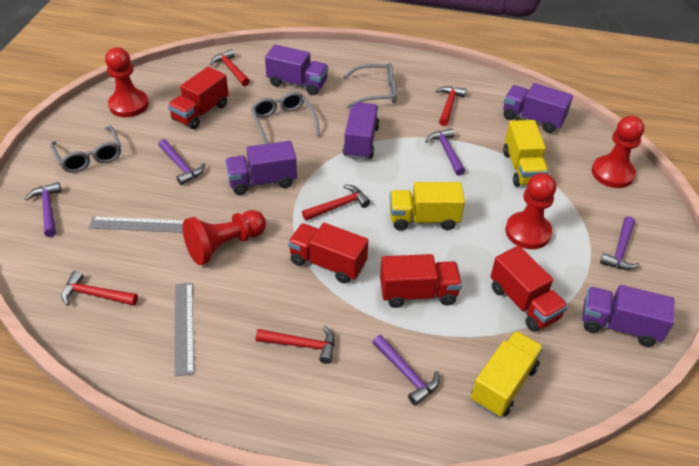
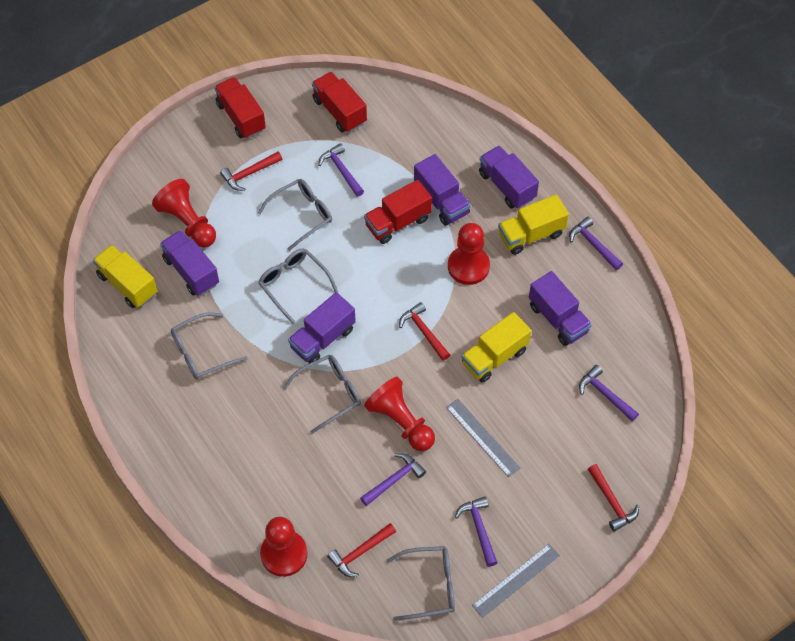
grey glasses: [50,126,121,173] [251,92,320,144] [343,63,396,108] = 3 -> [171,312,247,380] [258,179,332,251] [258,249,338,324] [283,355,361,434] [387,546,455,621] = 5
red hammer: [61,271,138,306] [210,49,250,86] [256,325,335,364] [302,185,370,221] [436,86,466,126] = 5 -> [220,152,282,191] [327,523,396,577] [399,302,450,361] [588,464,639,531] = 4
red truck: [168,67,229,129] [288,223,368,284] [380,254,462,308] [490,246,568,332] = 4 -> [214,77,266,139] [312,72,367,132] [364,180,432,244] = 3

